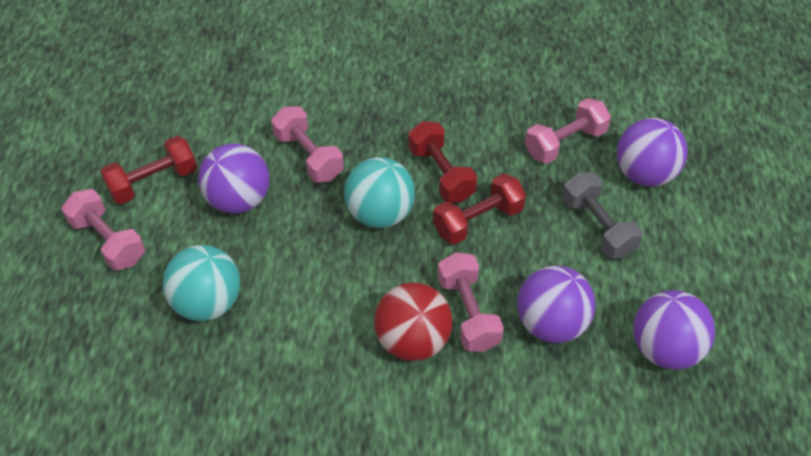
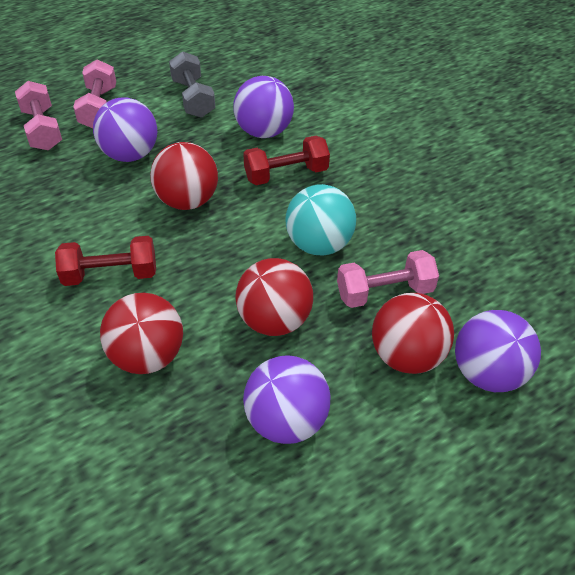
pink dumbbell: [61,189,145,271] [271,106,344,183] [438,252,504,352] [525,98,611,164] = 4 -> [15,81,62,151] [73,60,116,128] [337,250,439,308] = 3
red ball: [374,282,453,361] = 1 -> [100,293,183,374] [150,142,218,210] [235,258,313,336] [372,293,454,374] = 4
red dumbbell: [100,136,197,204] [408,121,477,202] [433,174,526,245] = 3 -> [55,236,156,286] [243,136,330,185] = 2
turquoise ball: [162,245,240,321] [344,157,415,228] = 2 -> [286,184,356,255] = 1

